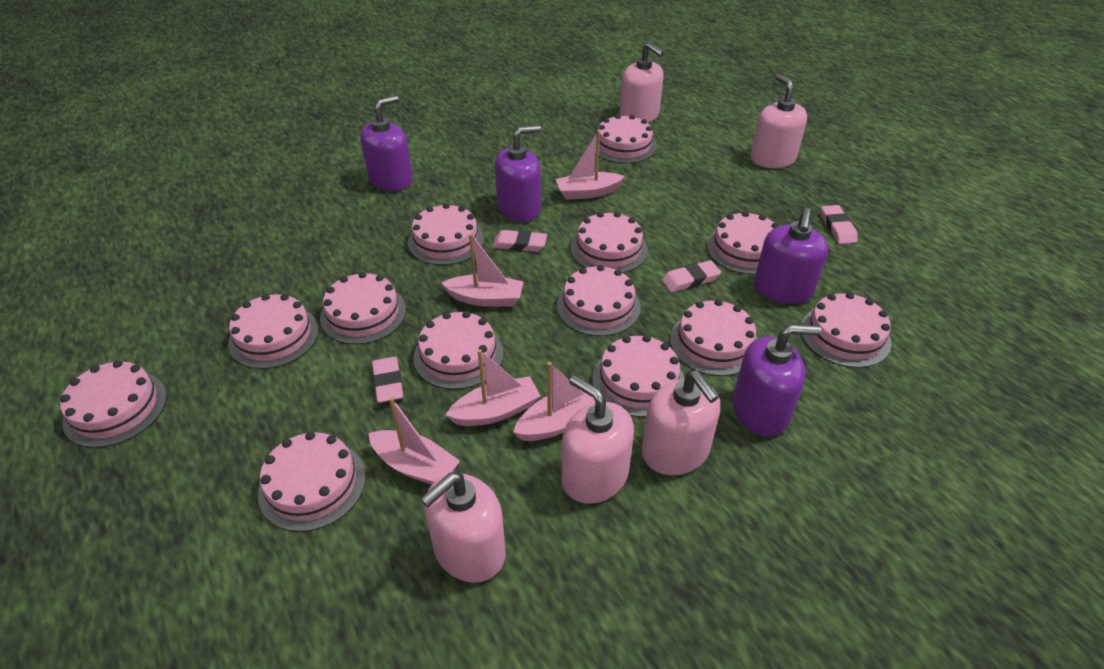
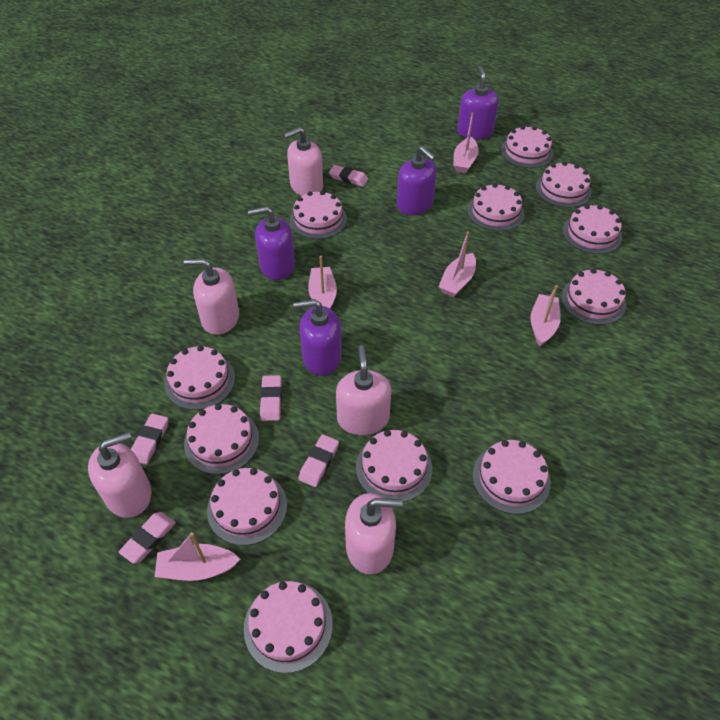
pink cake: [60,360,167,448] [228,294,319,369] [258,431,366,532] [320,272,406,344] [408,203,484,265] [413,311,503,389] [557,265,641,336] [571,212,648,273] [592,335,684,417] [595,114,657,163] [670,299,757,376] [707,211,779,275] [801,292,891,368] = 13 -> [164,345,235,410] [184,404,259,474] [207,468,287,545] [244,581,333,673] [290,191,347,239] [356,430,432,502] [467,183,524,231] [472,440,551,514] [501,126,553,168] [536,162,592,208] [561,269,626,325] [562,205,622,254] = 12
pink eraser: [372,357,403,403] [492,230,547,252] [662,260,721,293] [821,205,858,244] = 4 -> [119,512,176,564] [131,413,168,464] [260,375,282,421] [298,434,339,487] [329,165,368,187] = 5

